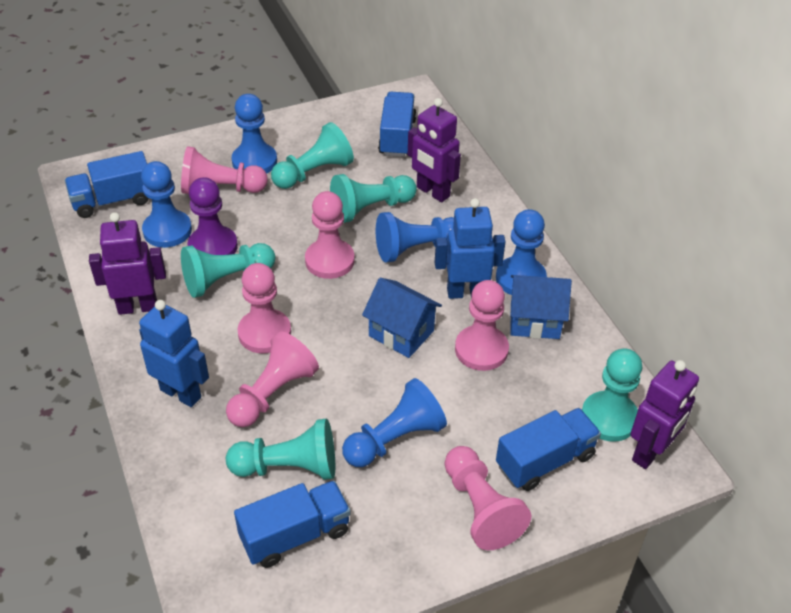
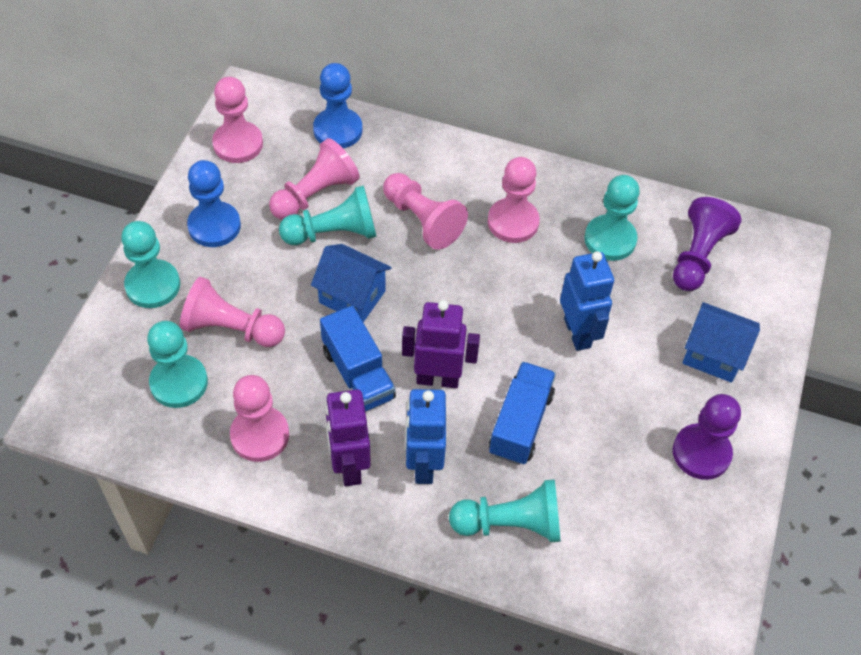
blue pawn: [141,161,192,248] [232,94,277,174] [342,378,447,467] [376,212,454,262] [496,209,547,295] = 5 -> [187,160,241,247] [313,63,362,148] = 2
blue truck: [65,151,148,218] [234,481,351,568] [378,92,417,157] [496,408,601,491] = 4 -> [320,306,396,411] [489,362,556,465] = 2
purple pawn: [187,177,238,255] = 1 -> [673,197,741,291] [673,394,741,480] = 2
purple robot: [89,212,166,315] [408,98,461,202] [630,360,699,469] = 3 -> [325,390,371,486] [402,300,480,388] = 2

